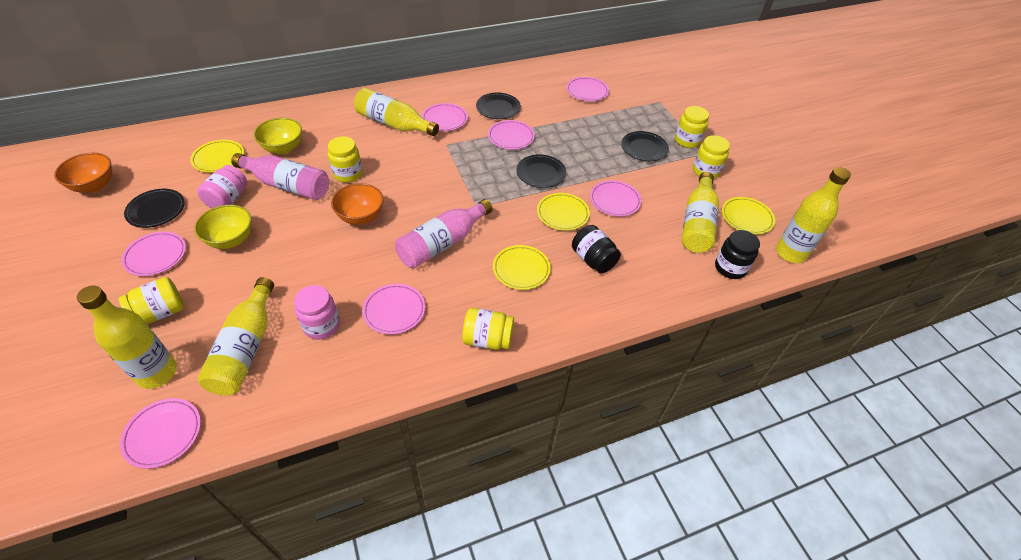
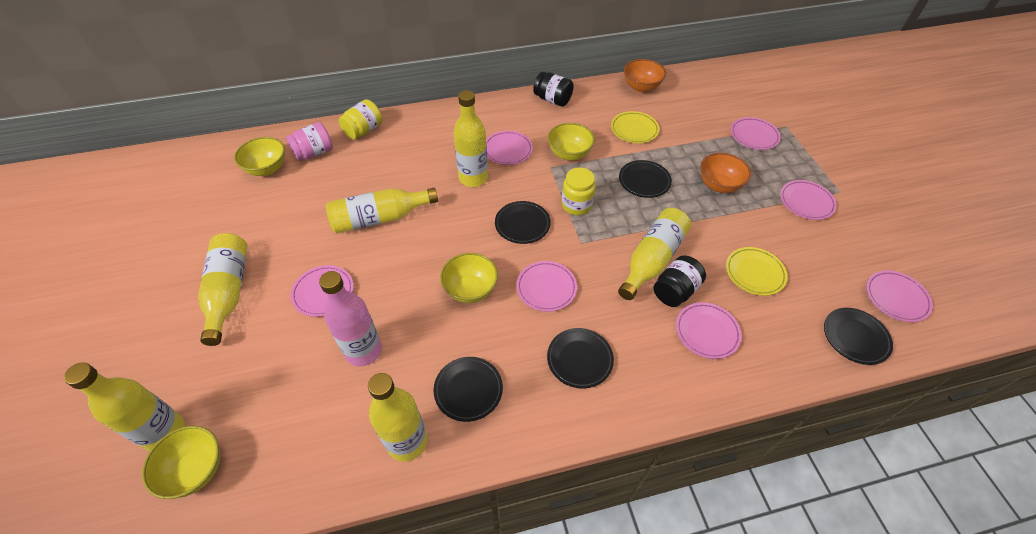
black plate: [124,189,185,228] [476,93,521,119] [516,154,566,188] [621,131,669,161] = 4 -> [434,357,503,422] [495,201,551,244] [547,328,614,389] [619,160,672,198] [824,308,893,365] = 5
pink bottle: [231,153,329,200] [395,199,493,268] = 2 -> [319,271,382,366] = 1
pink jar: [197,165,248,209] [294,285,340,340] = 2 -> [286,122,333,161] = 1
yellow bottle: [77,286,177,389] [197,277,274,396] [354,88,439,136] [682,172,719,253] [776,167,851,263] = 5 -> [64,362,185,451] [198,233,248,346] [326,188,438,234] [368,373,427,462] [454,90,488,187] [618,208,691,300] = 6
yellow bowl: [194,205,252,249] [254,118,302,154] = 2 -> [142,426,220,499] [234,137,285,176] [440,253,498,303] [548,123,595,161] = 4
yellow jar: [119,277,184,324] [328,136,363,182] [462,308,514,350] [675,106,709,148] [693,135,730,179] = 5 -> [338,99,383,140] [562,167,596,215] = 2
yellow plate: [190,140,244,173] [493,245,551,290] [537,193,590,231] [722,197,775,235] = 4 -> [611,111,660,143] [726,247,788,296] = 2

